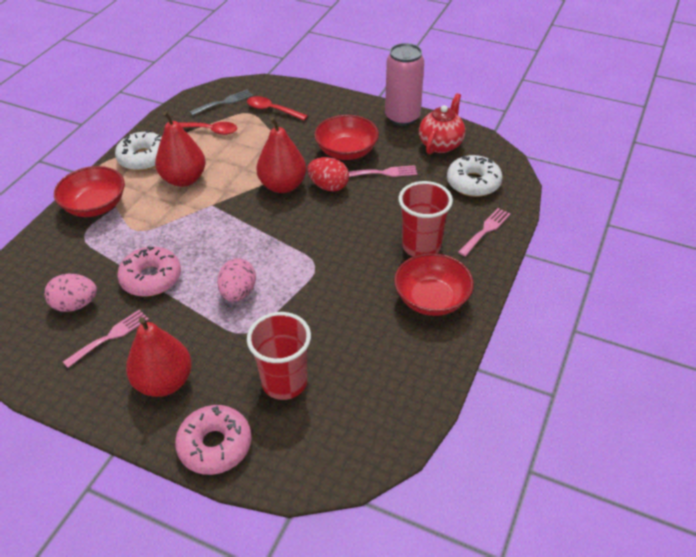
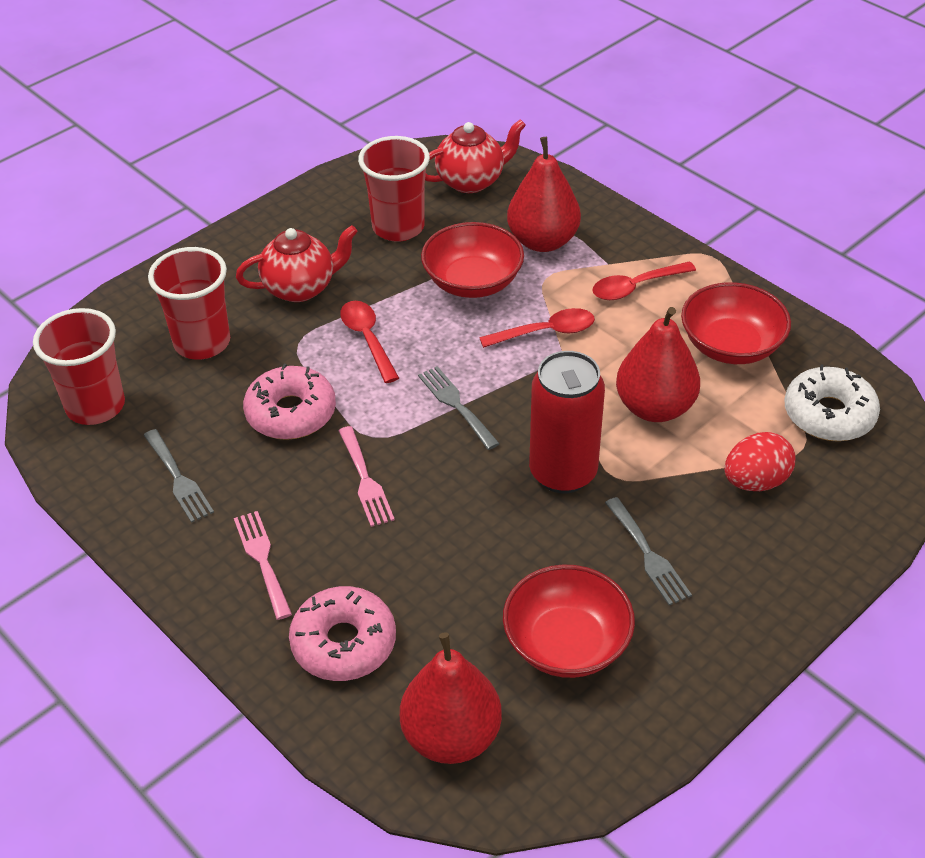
grey fork: [190,89,253,115] = 1 -> [144,429,214,523] [418,366,500,450] [605,497,692,605] = 3
pink can: [385,43,424,126] = 1 -> none = 0
pink egg: [44,274,97,312] [217,258,256,302] = 2 -> none = 0
pink fork: [63,310,149,368] [348,165,417,177] [458,208,510,256] = 3 -> [234,511,292,620] [338,426,395,527] = 2
red can: none = 0 -> [529,351,605,493] = 1
red cup: [247,312,311,400] [399,181,453,256] = 2 -> [33,308,125,425] [148,247,230,360] [358,136,430,242] = 3
red spoon: [178,122,237,135] [247,96,308,120] = 2 -> [340,301,399,383] [479,308,595,348] [592,261,696,300] = 3
red teapot: [419,93,465,154] = 1 -> [236,225,358,302] [425,119,526,193] = 2
white donut: [115,130,162,171] [447,155,502,197] = 2 -> [784,364,880,441] = 1

